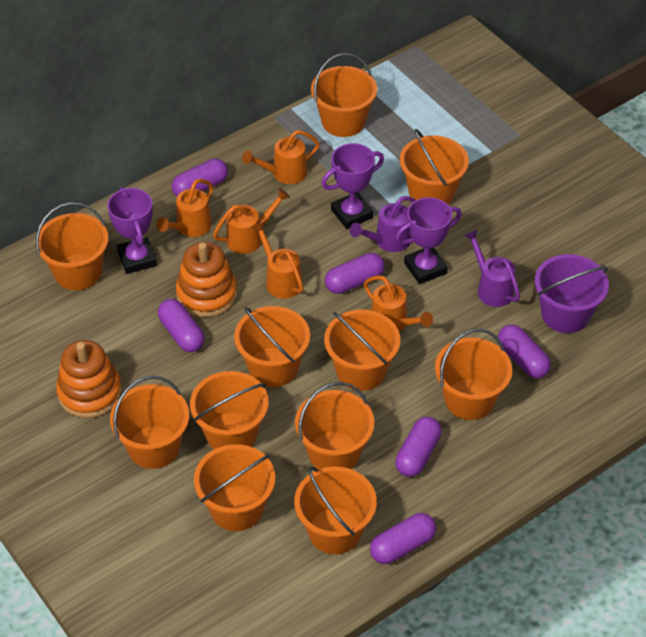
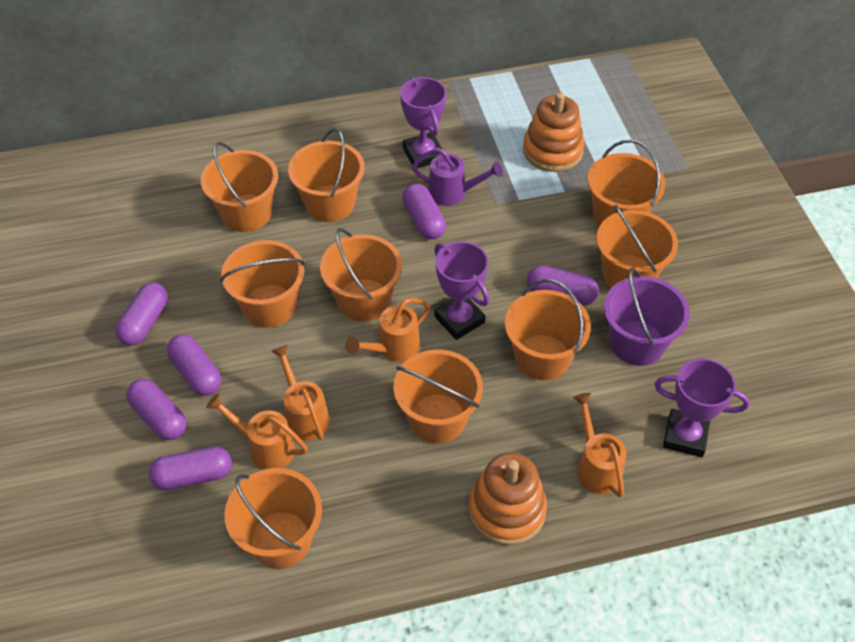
orange bucket: [36,202,109,290] [110,376,189,469] [190,371,269,449] [194,444,275,531] [234,306,310,387] [294,466,377,554] [295,382,374,470] [311,53,377,137] [324,310,400,391] [400,129,469,204] [435,329,512,420] = 11 -> [201,142,278,232] [220,240,305,328] [224,468,322,569] [288,128,365,222] [320,228,402,321] [393,350,483,443] [505,279,591,380] [587,140,665,226] [596,205,678,288] = 9
orange watering can: [156,179,213,237] [213,188,290,254] [242,130,320,184] [252,222,303,299] [364,275,433,332] = 5 -> [206,393,308,469] [271,345,330,441] [345,298,430,362] [573,393,627,497] = 4
purple watering can: [350,196,416,252] [464,230,520,307] = 2 -> [412,148,503,206] = 1

